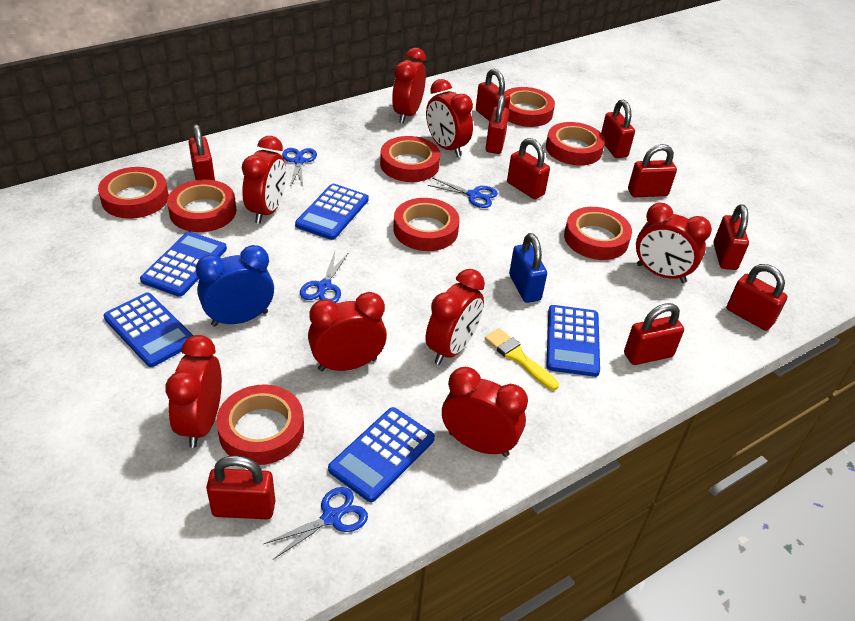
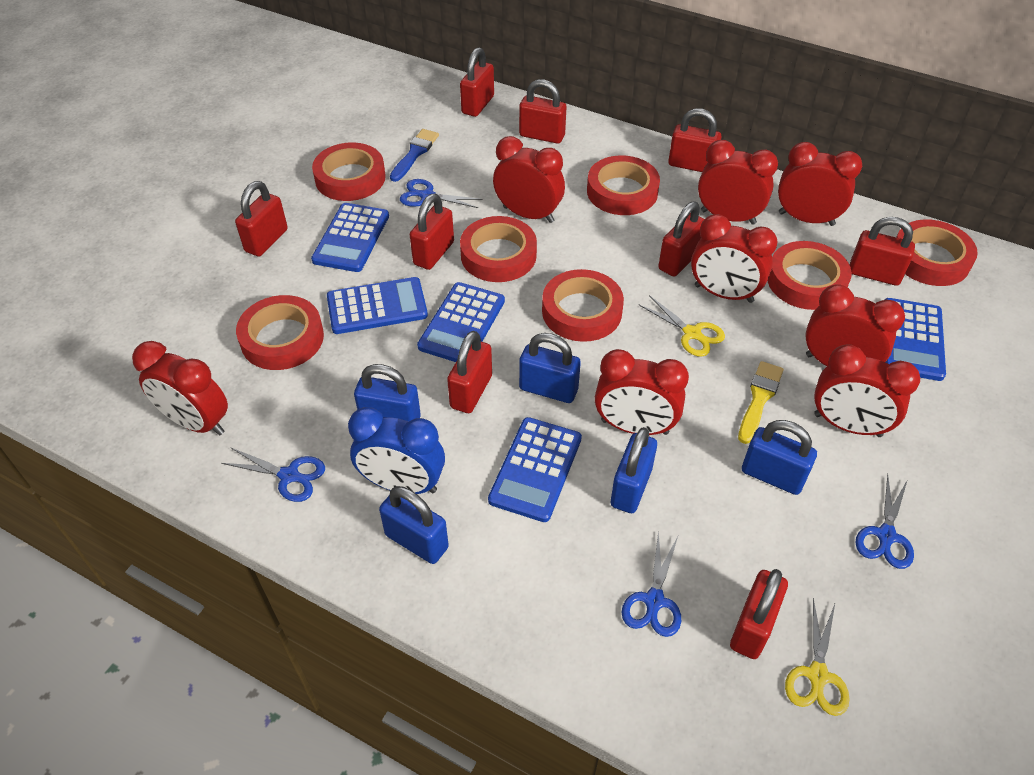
blue brush: none = 0 -> [390,129,439,182] = 1
blue padlock: [509,233,547,303] = 1 -> [354,364,421,421] [379,486,449,564] [519,333,581,403] [611,427,657,513] [742,420,817,495] = 5
red padlock: [188,124,215,180] [206,455,275,519] [476,69,510,121] [486,94,509,154] [507,138,550,199] [601,100,635,158] [624,303,684,365] [628,144,677,197] [713,204,749,270] [727,264,788,331] = 10 -> [235,181,288,256] [410,194,454,270] [447,331,492,413] [460,47,494,117] [519,79,566,144] [658,202,705,276] [668,108,722,172] [730,569,788,659] [850,217,915,286] = 9
red tape: [98,167,169,219] [167,179,236,232] [216,384,304,465] [380,136,440,182] [393,198,459,251] [505,87,555,127] [546,122,605,166] [564,207,632,260] = 8 -> [236,295,324,370] [312,142,386,201] [460,216,537,282] [542,269,624,342] [587,156,660,215] [767,241,852,310] [896,219,978,286] = 7
yellow scissors: none = 0 -> [638,295,725,357] [785,598,850,716] = 2

